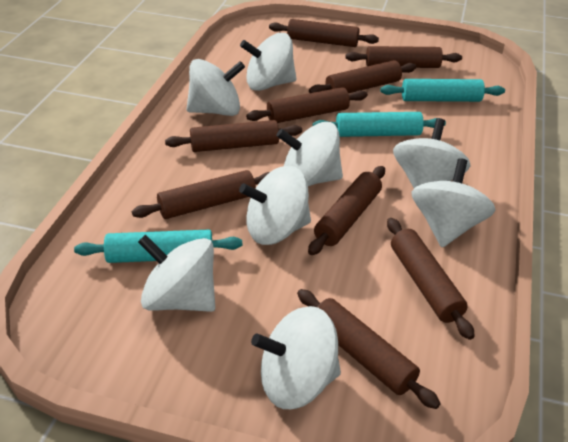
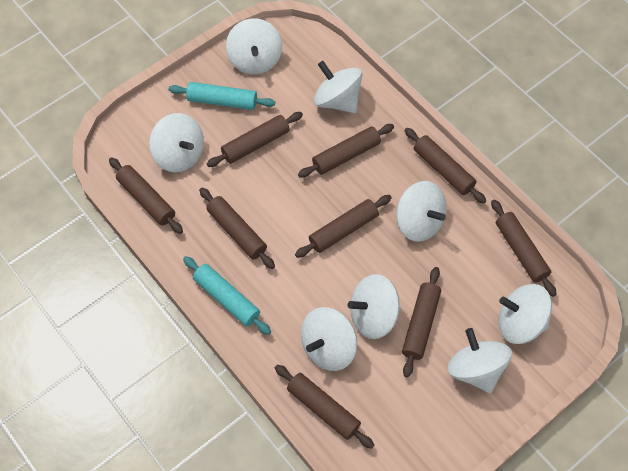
turquoise rolling pin: [74,230,242,263] [313,112,446,137] [380,79,505,102] = 3 -> [168,82,275,110] [183,256,271,335] = 2

